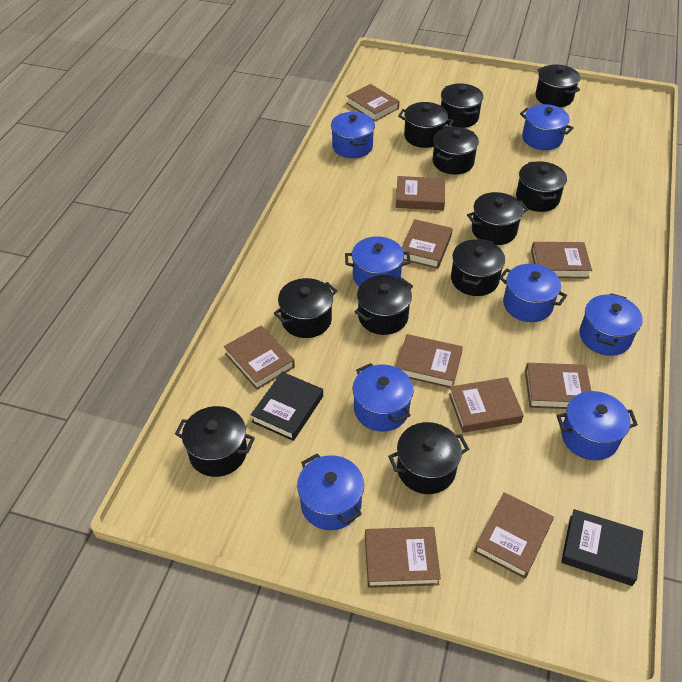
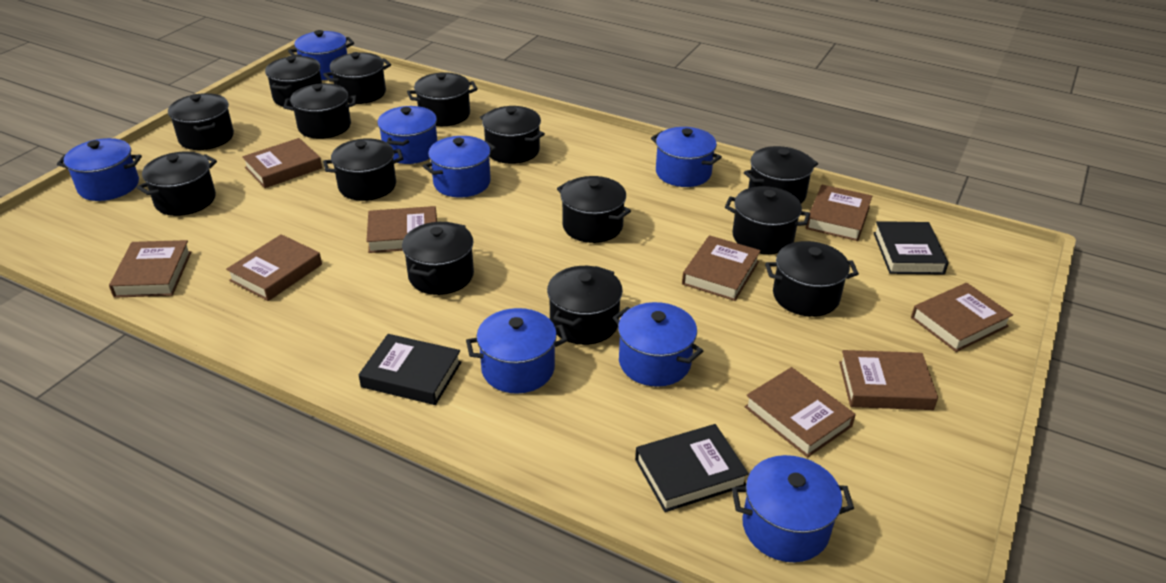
black book: [251,372,323,441] [561,509,643,586] = 2 -> [359,334,461,405] [635,424,749,512] [873,221,949,274] = 3
black pot: [175,406,255,477] [274,278,337,338] [355,275,413,335] [388,422,469,494] [398,102,454,148] [433,127,479,175] [441,83,483,128] [451,239,505,296] [467,192,528,245] [516,161,567,212] [535,64,580,107] = 11 -> [137,152,217,216] [168,93,234,150] [265,56,322,107] [283,83,356,139] [323,52,391,104] [323,138,403,201] [402,222,474,295] [407,72,478,126] [480,106,545,164] [547,266,623,345] [557,176,631,243] [725,186,810,254] [744,146,818,204] [765,241,859,317] = 14
brown book: [224,326,295,390] [346,84,399,121] [365,527,441,588] [396,176,445,210] [396,334,463,388] [402,219,453,269] [449,377,524,433] [474,492,554,579] [525,363,591,409] [531,242,592,278] = 10 -> [109,240,191,298] [226,234,322,301] [242,138,322,188] [366,206,437,253] [682,235,761,301] [745,367,856,458] [806,185,872,241] [839,350,938,410] [911,283,1013,352] = 9

